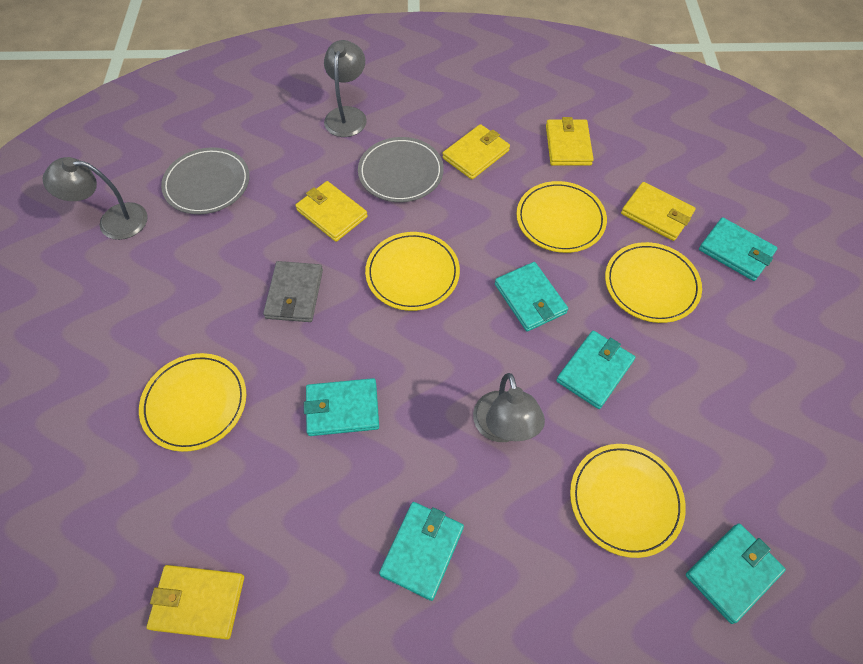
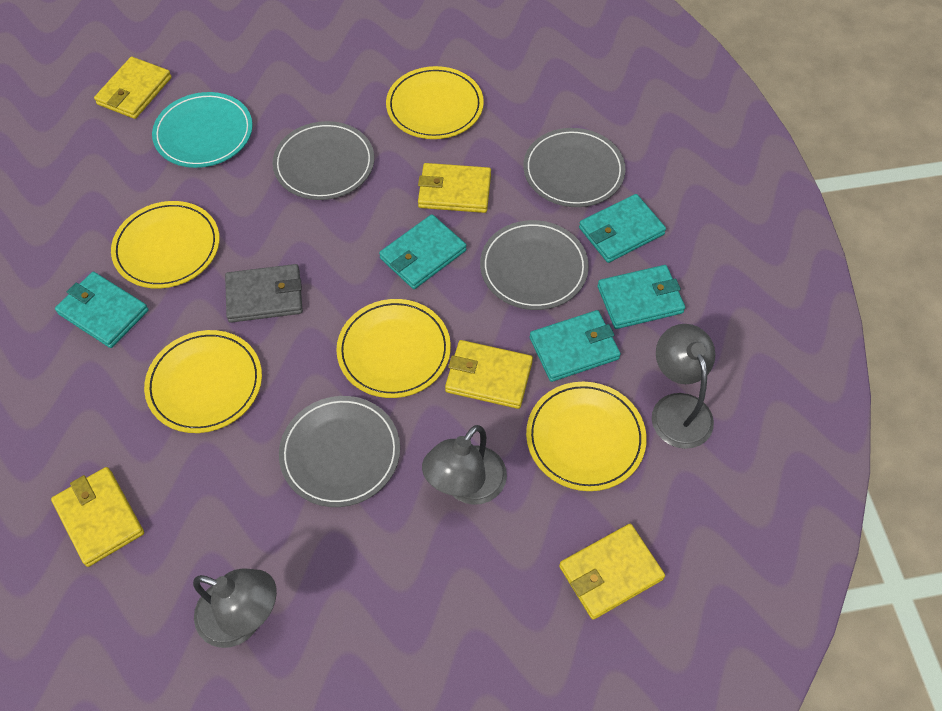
grey plate: [161,147,250,214] [358,137,444,202] = 2 -> [273,121,374,200] [279,396,400,507] [480,220,589,310] [523,128,626,207] = 4
turquoise plate: none = 0 -> [152,92,253,168] = 1
turquoise wallet: [304,378,379,436] [379,502,464,601] [495,262,568,332] [556,331,635,409] [686,523,786,624] [699,217,777,281] = 6 -> [55,272,149,348] [379,214,467,289] [530,310,621,382] [579,194,666,263] [597,265,685,329] = 5

